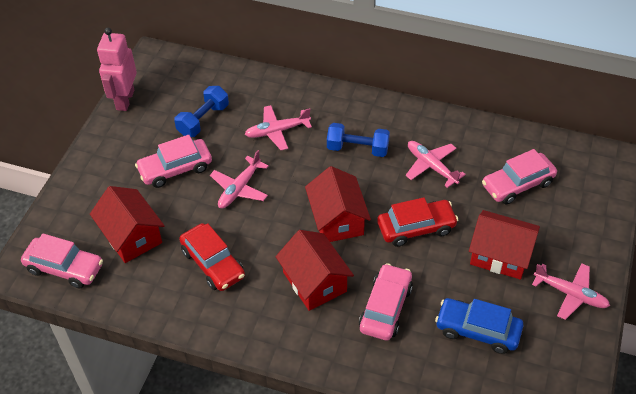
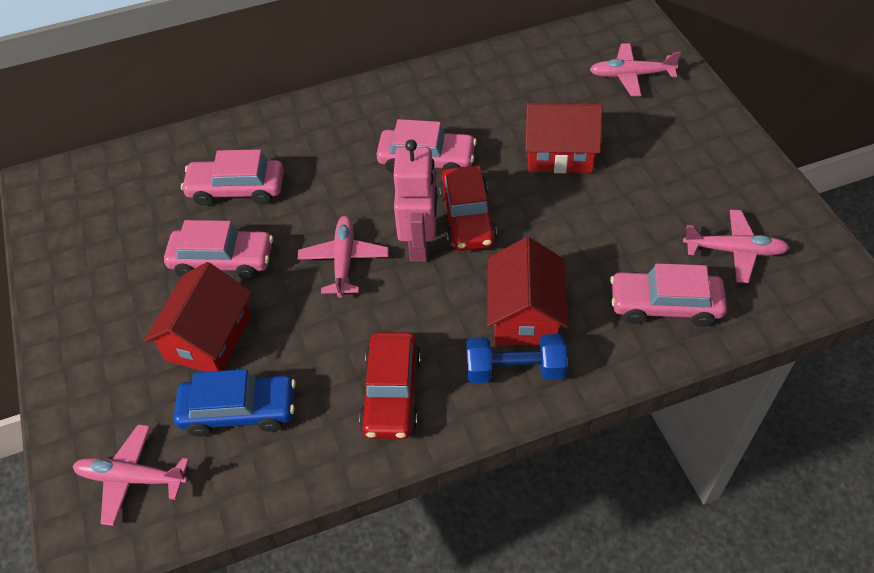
blue dumbbell: [174,86,229,137] [327,123,390,157] = 2 -> [466,334,567,383] = 1
red house: [90,186,165,263] [276,230,354,311] [305,166,371,242] [469,210,540,280] = 4 -> [144,262,252,372] [487,237,568,345] [525,103,603,173] = 3

